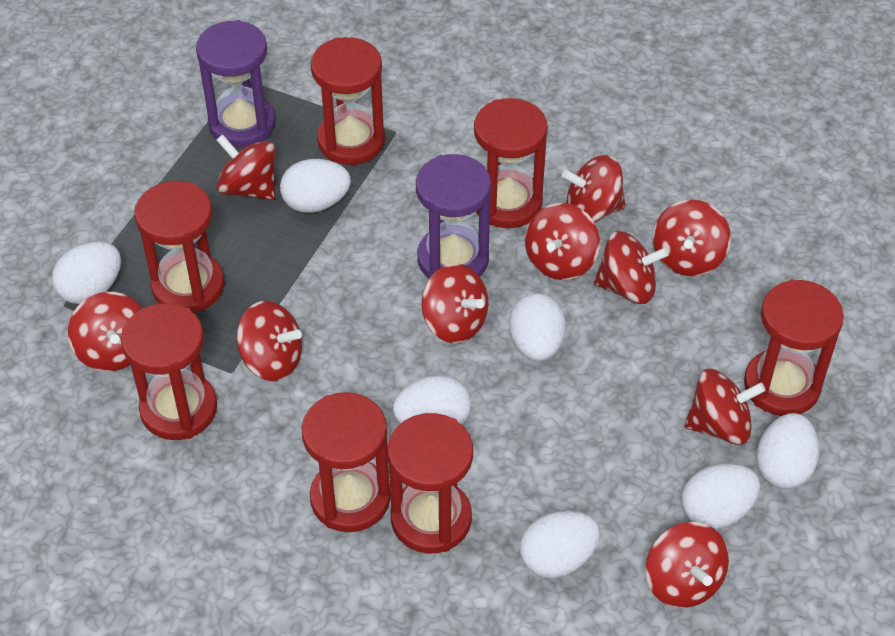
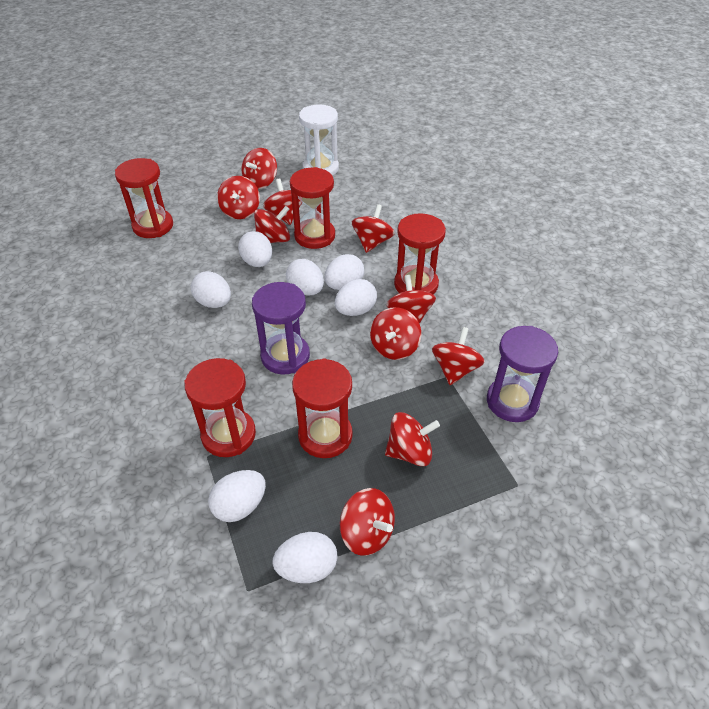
red hourglass: [121,303,217,440] [135,181,224,313] [302,392,391,532] [310,37,385,165] [387,413,473,553] [474,98,548,228] [744,279,844,416] = 7 -> [115,158,173,238] [184,358,256,457] [290,167,335,249] [292,358,353,458] [394,213,446,294] = 5
white hourglass: none = 0 -> [299,105,339,176] = 1

